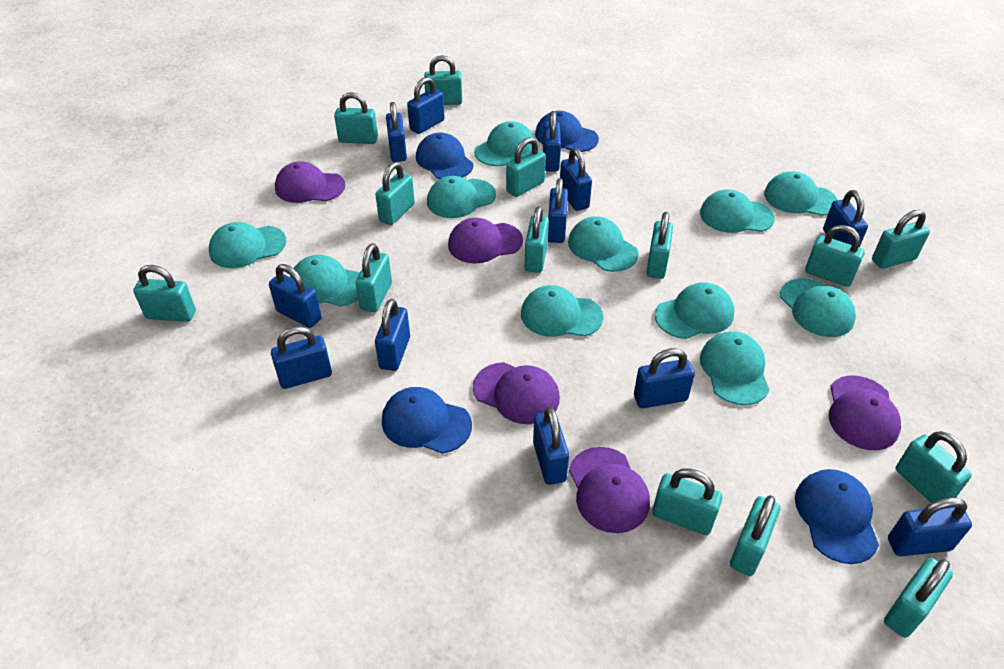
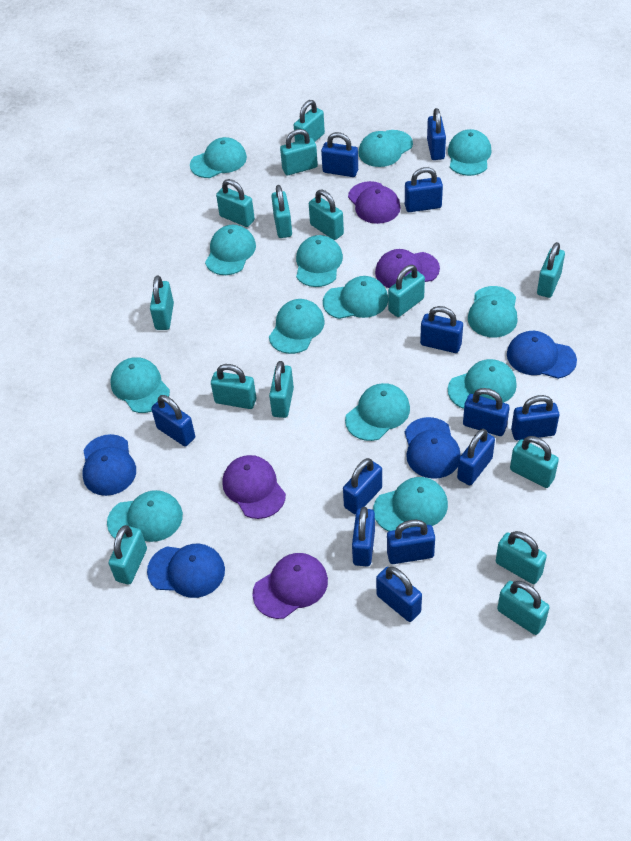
purple cap: [275,162,345,203] [448,218,523,263] [473,362,560,424] [569,447,650,533] [829,375,901,450] = 5 -> [222,455,286,519] [252,553,328,619] [348,181,401,224] [375,249,440,288] = 4
turquoise cap: [209,222,287,268] [290,255,360,307] [427,176,496,218] [474,121,534,166] [521,285,603,337] [568,216,638,272] [655,282,735,339] [700,189,775,233] [700,331,769,405] [764,171,838,216] [780,278,856,337] = 11 -> [107,490,183,542] [110,357,170,413] [190,137,247,178] [205,225,256,275] [269,299,325,354] [296,235,343,287] [323,276,388,319] [345,383,410,441] [358,130,413,167] [373,477,448,531] [448,129,492,176] [448,359,517,409] [468,286,518,337] = 13

